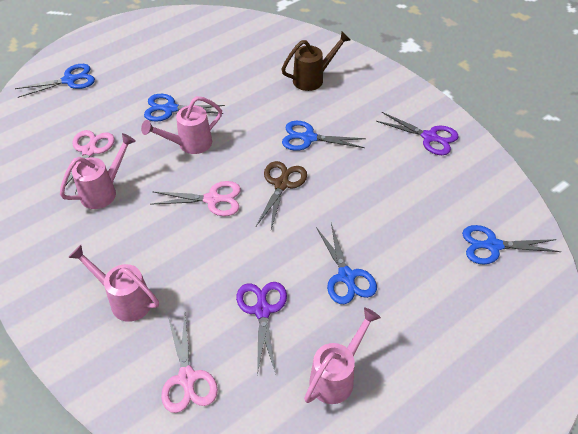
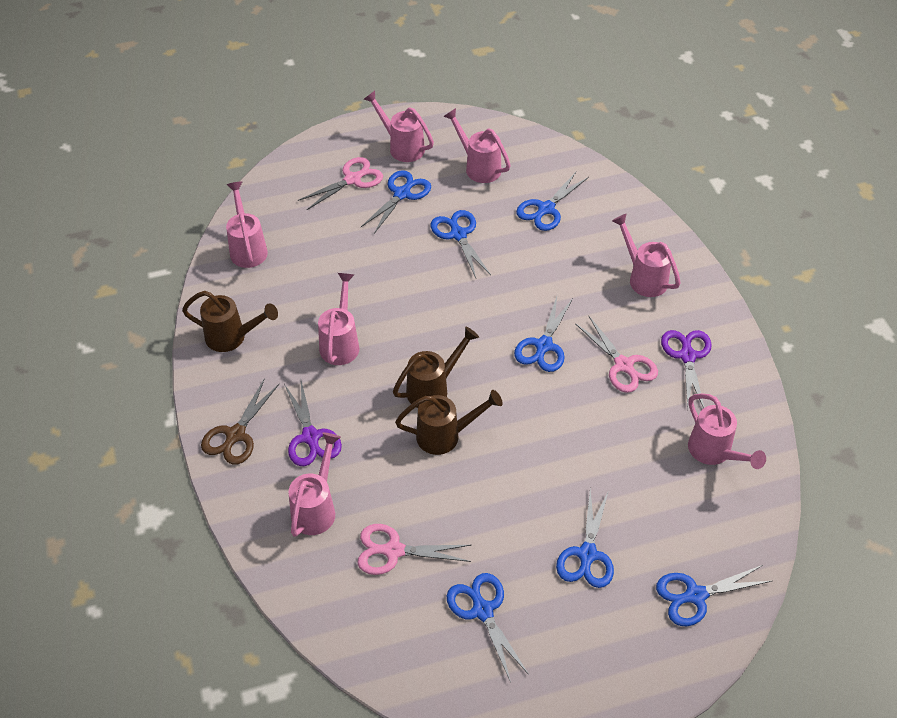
blue scissors: [15,64,95,98] [144,94,225,122] [282,121,366,151] [316,223,377,304] [462,225,561,265] = 5 -> [361,170,431,234] [431,210,491,278] [447,573,529,682] [514,297,573,372] [516,172,589,231] [556,489,614,588] [656,565,772,626] = 7
brown watering can: [281,32,350,91] = 1 -> [182,291,278,352] [393,326,479,408] [395,390,503,455] = 3
pink watering can: [60,133,136,209] [68,245,159,322] [141,96,222,154] [304,307,381,404] = 4 -> [226,182,268,268] [289,433,341,537] [318,273,359,365] [364,91,434,162] [444,108,511,183] [612,213,681,297] [688,393,766,469] = 7

